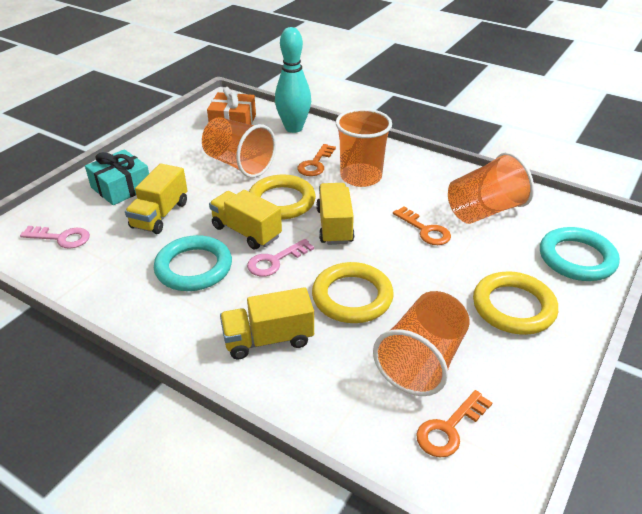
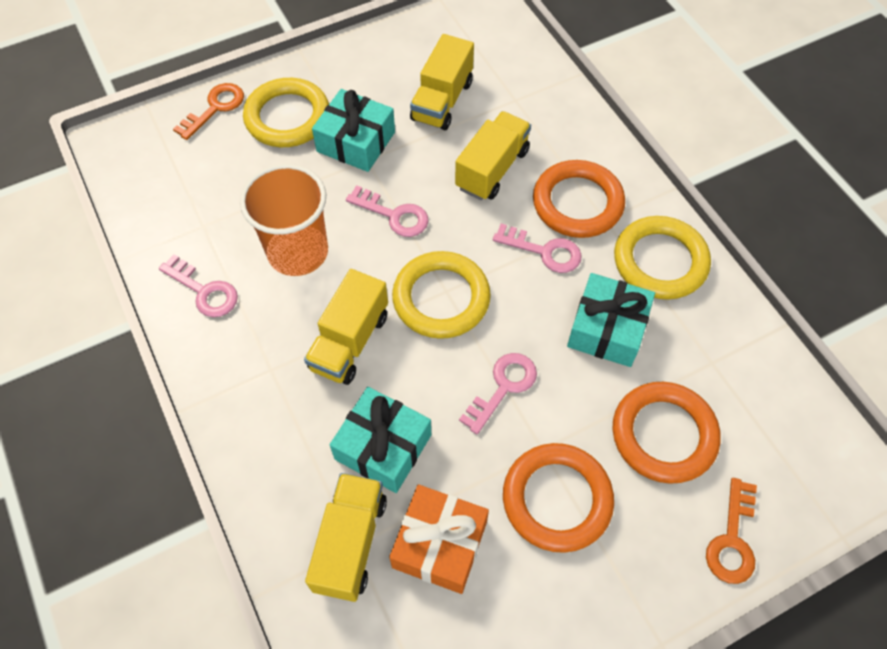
orange cup: [202,117,276,178] [336,108,392,187] [373,291,470,396] [448,152,534,224] = 4 -> [240,164,328,276] = 1
orange key: [297,144,336,176] [393,206,451,245] [416,390,492,458] = 3 -> [173,83,244,140] [706,478,757,584] = 2
orange ring: none = 0 -> [503,443,614,553] [533,160,625,238] [613,382,721,484] = 3
pink key: [20,226,90,249] [247,239,314,277] = 2 -> [159,254,238,317] [346,185,429,237] [459,353,537,434] [493,224,582,273] = 4
turquoise bowling pin: [275,27,311,133] = 1 -> none = 0
turquoise gift: [85,149,149,205] = 1 -> [312,89,395,172] [330,387,431,493] [567,273,655,367] = 3
turquoise ring: [154,235,232,291] [540,227,620,281] = 2 -> none = 0

